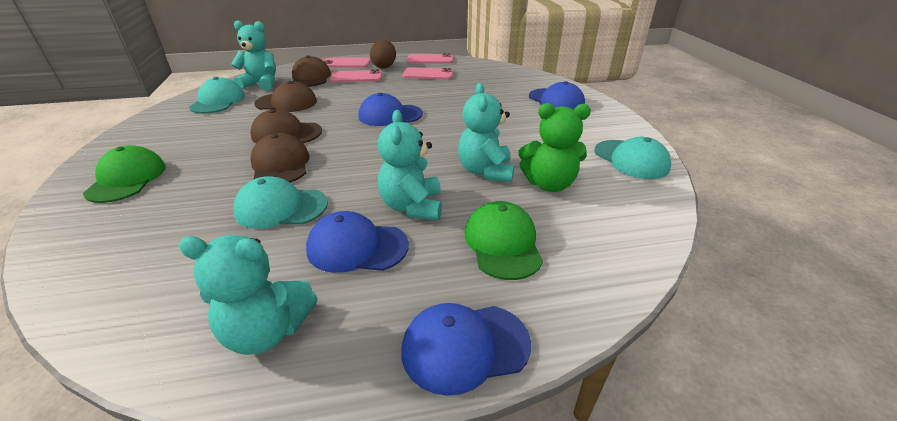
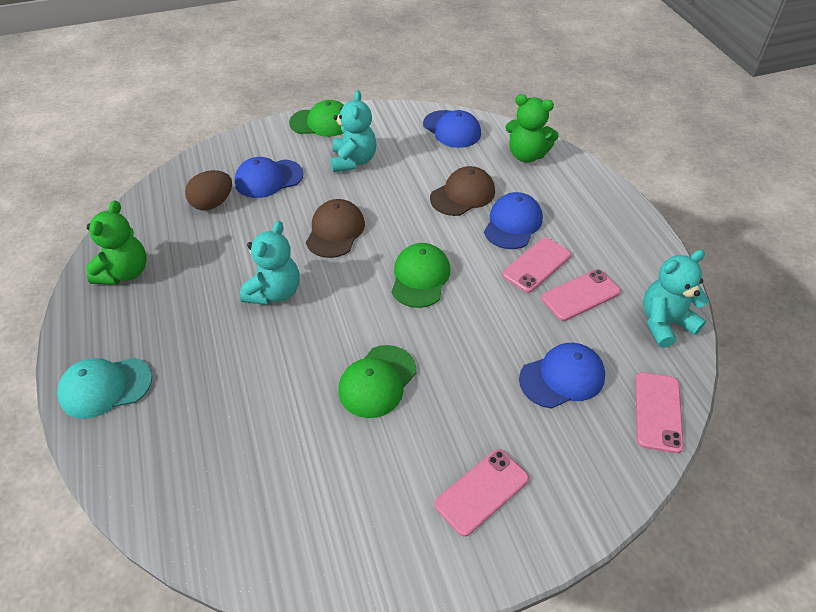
brown cap: [250,133,310,183] [251,109,322,143] [254,81,317,112] [292,55,331,87] = 4 -> [306,199,365,258] [430,166,495,216] = 2
green cap: [83,145,166,203] [465,201,543,280] = 2 -> [289,100,344,137] [338,345,416,418] [392,243,450,308] = 3
green teddy bear: [518,103,591,192] = 1 -> [86,200,147,285] [505,94,559,162] = 2
turquoise cap: [189,77,245,114] [233,176,328,229] [594,137,671,179] = 3 -> [57,358,152,419] = 1
turquoise teddy bear: [179,235,318,355] [231,20,276,91] [378,110,442,220] [458,83,514,182] = 4 -> [240,221,300,305] [330,91,376,172] [643,250,709,348] = 3

